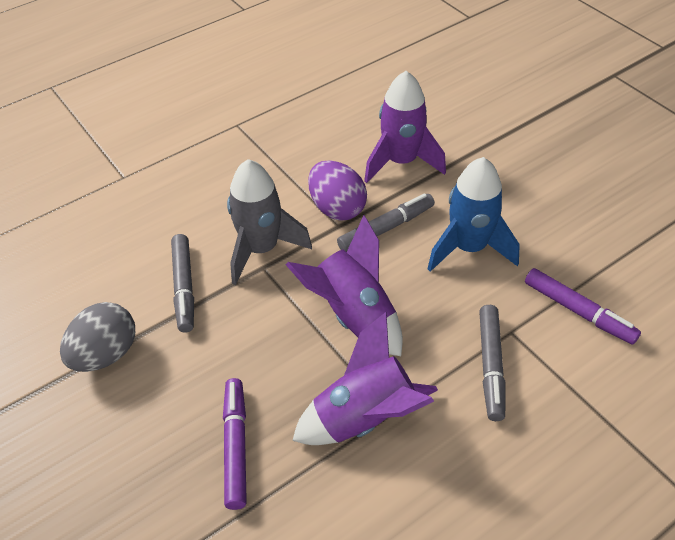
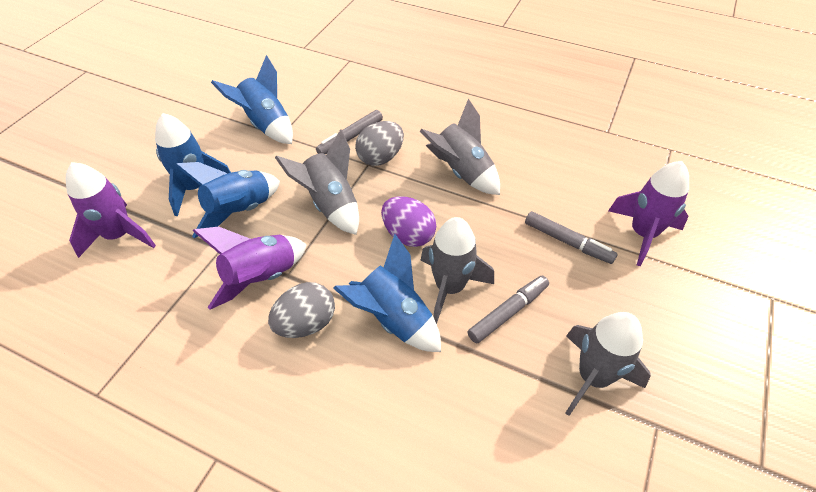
blue rocket: [427,157,520,272] = 1 -> [155,113,231,216] [175,162,280,238] [211,55,293,144] [333,234,441,352] = 4
grey egg: [60,302,135,372] = 1 -> [268,282,335,338] [355,121,404,166] = 2
grey rocket: [227,159,312,285] = 1 -> [275,129,359,235] [420,98,500,195] [421,217,494,324] [565,312,651,416] = 4
purple marker: [223,378,247,510] [525,268,641,345] = 2 -> none = 0

